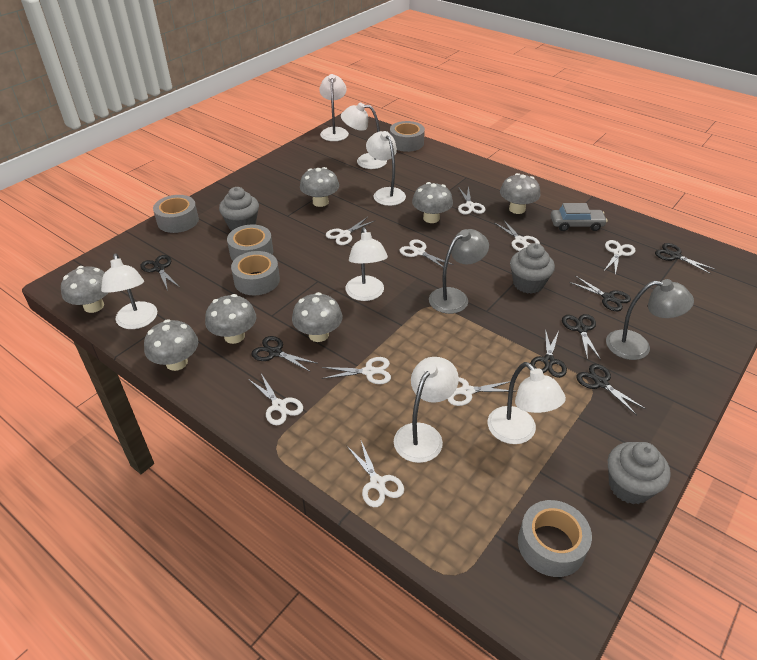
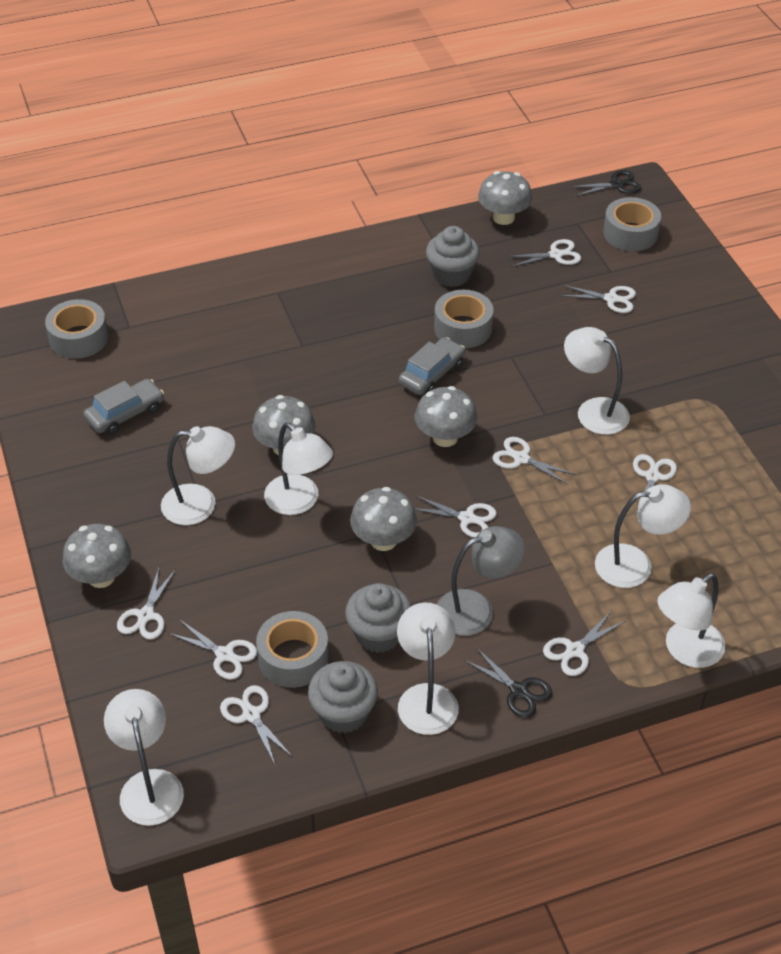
black scissors: [140,255,179,291] [252,336,316,372] [530,329,567,378] [562,314,601,360] [569,276,631,311] [576,364,646,415] [655,243,716,275] = 7 -> [464,649,552,718] [570,170,641,196] = 2
grey car: [551,203,608,231] = 1 -> [84,379,164,435] [399,337,465,395] = 2
grey lamp: [429,229,489,314] [606,279,694,360] = 2 -> [437,526,525,636] = 1
grey mushroom: [61,266,108,313] [144,319,198,371] [205,294,256,344] [292,292,342,342] [300,167,339,207] [412,182,453,223] [500,173,540,214] = 7 -> [63,524,131,588] [252,395,315,455] [350,487,417,551] [415,386,477,447] [478,171,532,225] = 5
grey tape: [153,195,199,233] [227,225,273,261] [231,251,280,295] [390,121,425,152] [518,500,592,577] = 5 -> [45,299,109,359] [256,611,329,688] [434,290,494,348] [603,197,661,251] = 4

